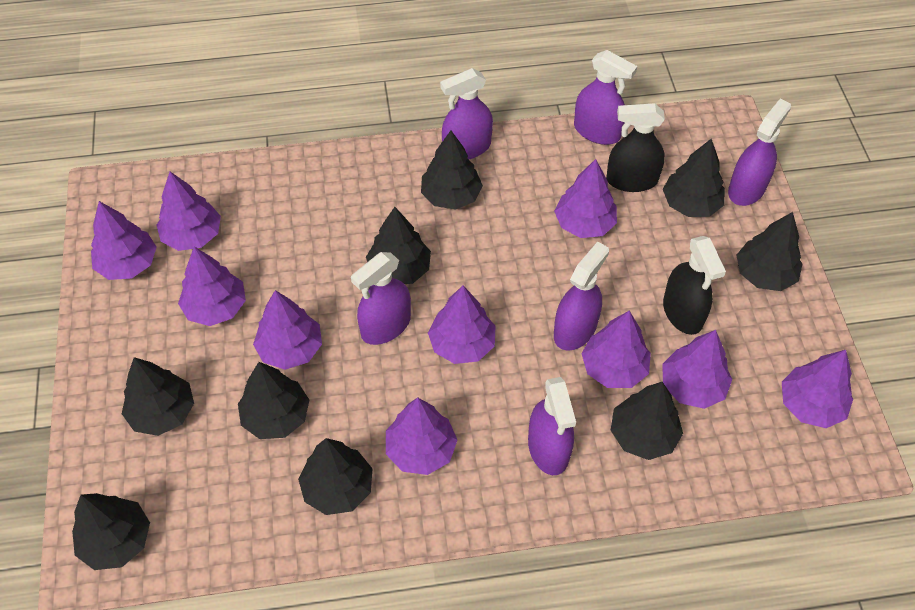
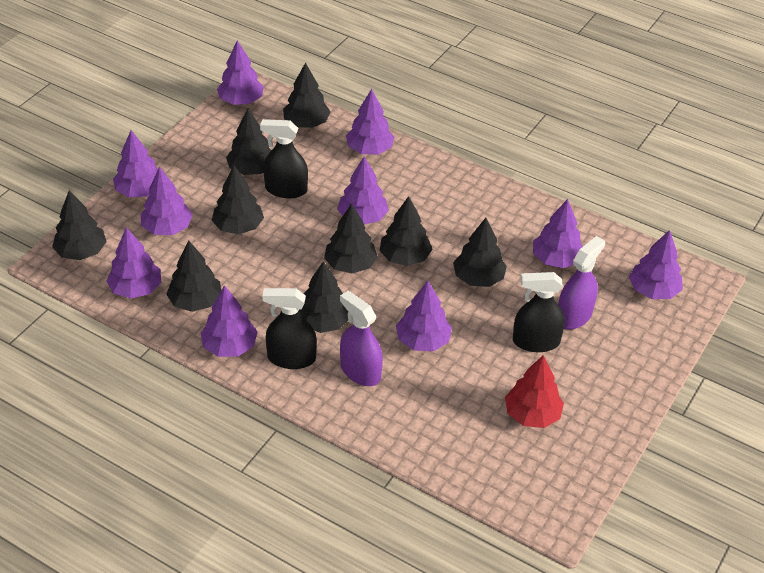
black spray bottle: [606,103,665,192] [663,236,726,335] = 2 -> [260,119,308,198] [262,288,317,369] [513,272,565,352] = 3
purple spray bottle: [351,252,411,345] [440,68,493,159] [528,377,576,475] [554,242,609,351] [574,50,637,145] [728,99,791,206] = 6 -> [340,291,383,386] [558,236,605,330] = 2
red tree: none = 0 -> [505,355,564,428] = 1

